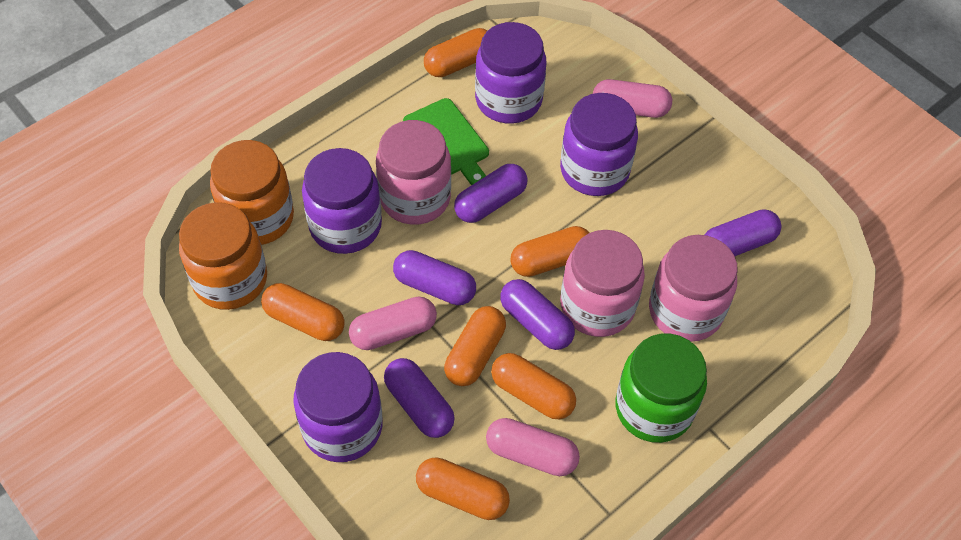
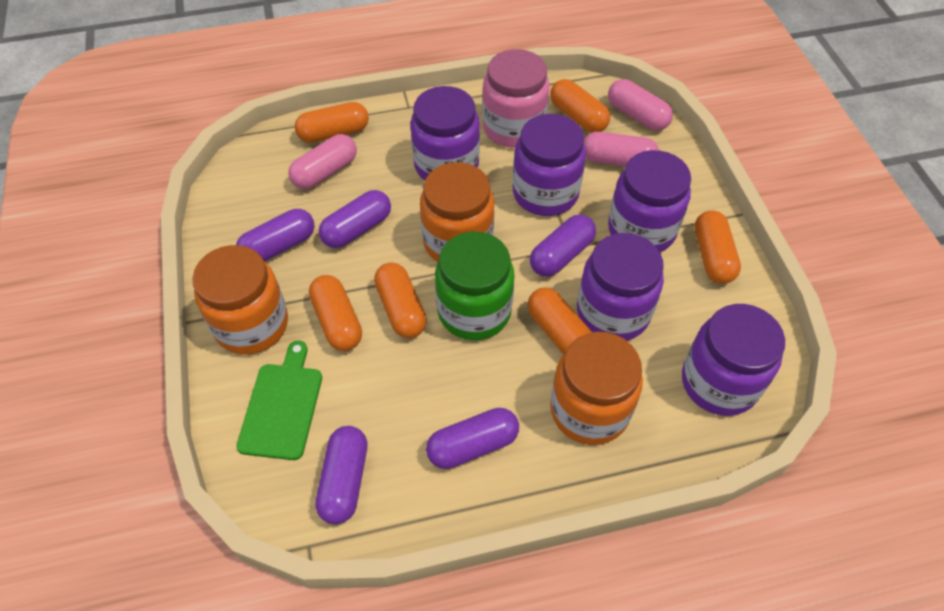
orange jar: [179,202,267,310] [210,140,294,245] = 2 -> [192,245,288,355] [420,162,495,262] [550,332,643,445] = 3
pink jar: [376,120,451,225] [560,230,645,337] [649,235,738,342] = 3 -> [482,49,550,148] = 1
purple jar: [293,352,383,462] [302,148,382,254] [475,22,546,124] [560,93,638,196] = 4 -> [410,86,480,180] [513,114,586,216] [577,233,664,341] [608,150,691,252] [682,304,785,416] = 5

